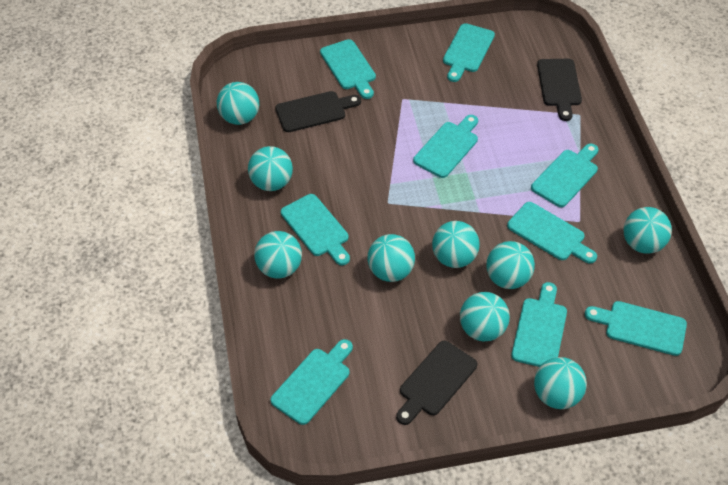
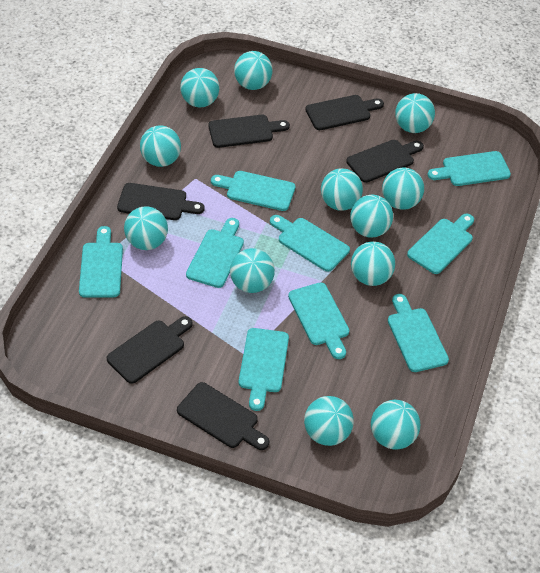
black cutting board: [275,91,361,132] [396,341,477,425] [537,59,582,121] = 3 -> [107,316,193,384] [117,183,205,220] [177,382,269,450] [208,115,290,148] [305,95,384,130] [346,140,424,183] = 6
turquoise ball: [217,82,259,125] [248,146,293,191] [254,231,302,279] [367,234,415,282] [432,221,480,268] [460,292,510,341] [486,241,535,289] [534,357,587,409] [624,207,672,254] = 9 -> [124,206,168,250] [140,126,181,167] [180,68,220,107] [230,248,275,293] [234,51,272,90] [304,396,354,446] [321,168,363,211] [350,195,393,238] [351,241,395,286] [371,400,420,450] [382,168,424,210] [395,93,435,133] = 12

